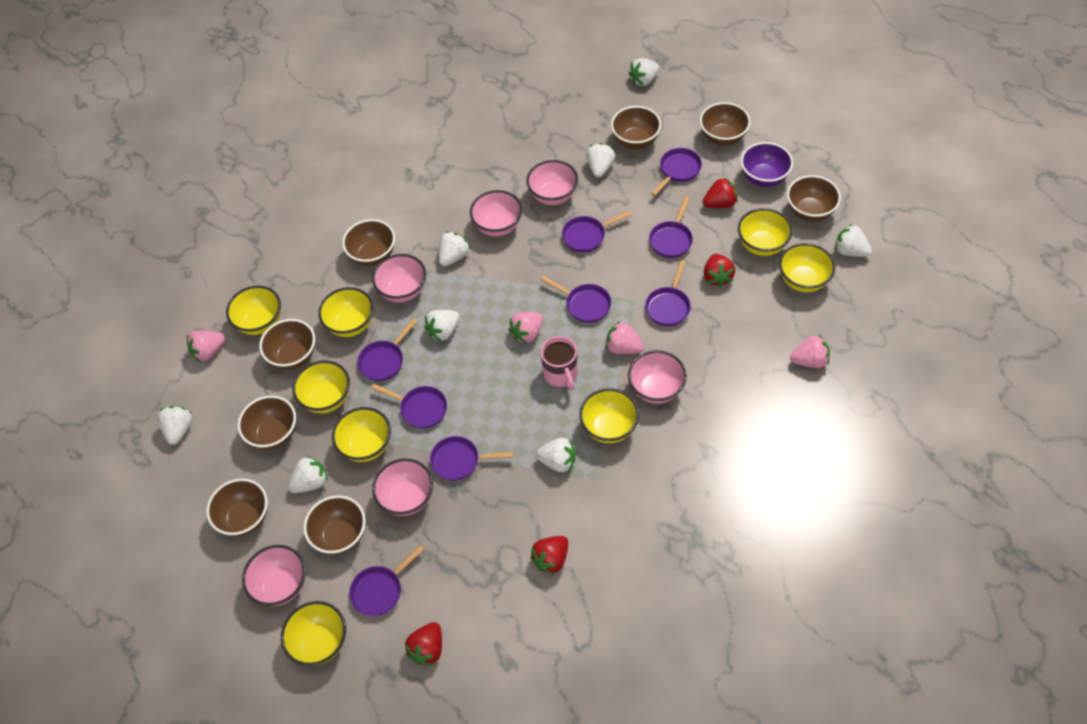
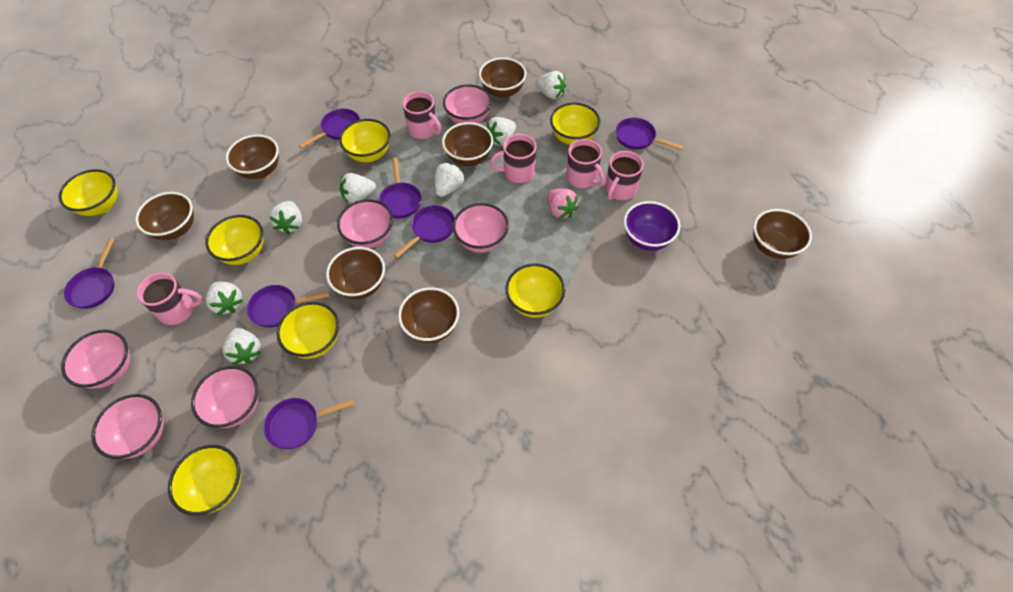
brown bowl: [206,478,268,537] [238,395,296,450] [259,319,315,370] [303,495,366,555] [342,219,395,266] [611,106,661,149] [700,102,751,146] [787,175,841,222] = 8 -> [135,192,194,240] [226,135,279,179] [326,247,385,299] [398,287,459,343] [442,122,493,166] [479,57,526,98] [753,209,812,259] = 7
pink mug: [541,336,578,390] = 1 -> [136,273,203,325] [402,91,441,139] [490,134,537,183] [566,139,605,188] [605,151,644,200] = 5
pink strawberry: [187,330,225,362] [508,312,543,344] [606,321,644,354] [790,335,830,368] = 4 -> [547,188,579,219] = 1
purple pan: [349,545,424,616] [357,318,417,381] [371,384,447,429] [430,436,514,481] [541,276,611,323] [562,210,632,252] [645,260,691,326] [649,196,693,258] [651,148,702,196] = 9 -> [64,238,115,309] [247,285,330,328] [264,398,355,449] [299,109,360,148] [378,157,422,218] [394,205,455,258] [616,118,684,151] = 7
red strawberry: [405,622,442,666] [530,536,568,575] [702,177,738,208] [704,254,735,287] = 4 -> none = 0
white strawberry: [157,406,193,445] [288,456,328,493] [424,310,460,341] [439,231,470,266] [536,438,575,472] [586,143,615,178] [629,58,659,86] [835,224,872,257] = 8 -> [206,281,243,315] [223,328,261,365] [269,201,302,234] [340,173,376,203] [435,162,465,197] [486,117,516,146] [535,71,567,99] = 7
yellow bowl: [226,286,281,335] [281,601,346,666] [292,360,350,413] [318,287,374,337] [332,407,391,462] [579,388,639,443] [738,208,793,256] [779,243,836,292] = 8 -> [59,169,118,216] [168,445,241,516] [205,215,263,265] [276,302,339,359] [339,119,391,162] [506,264,565,318] [550,103,601,145] = 7

